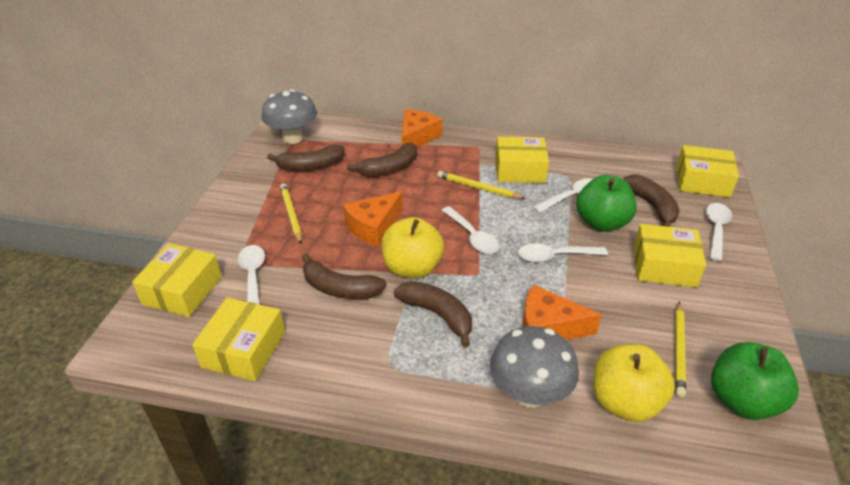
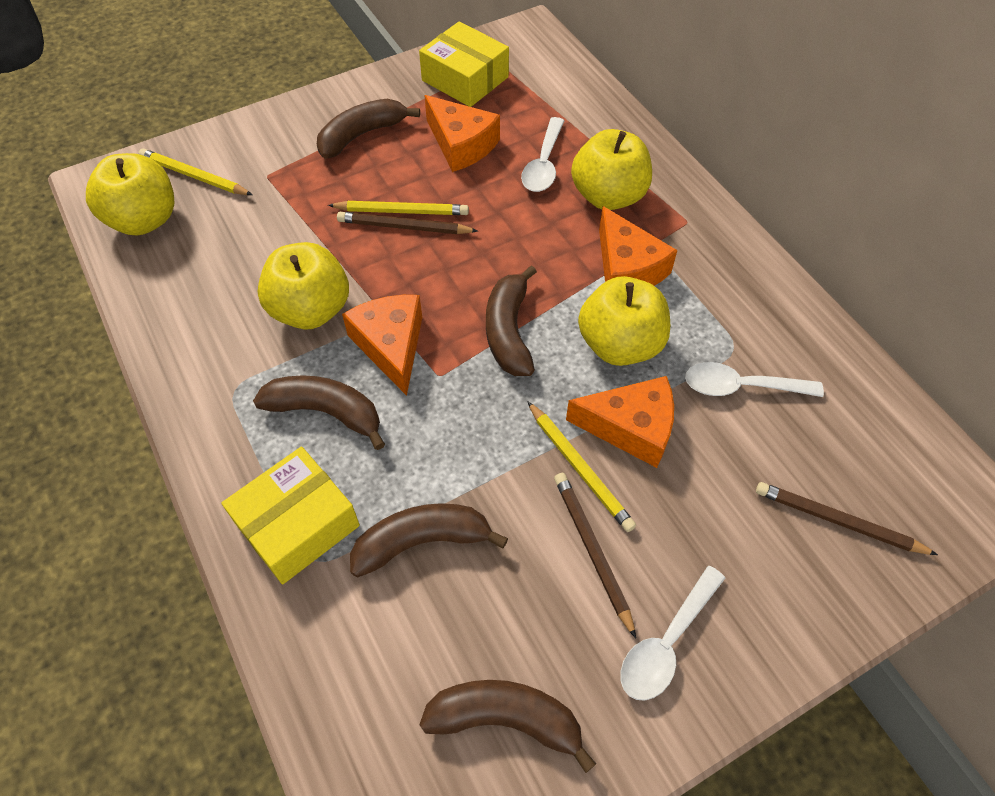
brown pencil: none = 0 -> [337,212,478,234] [554,473,636,638] [756,482,938,555] = 3
green apple: [576,175,637,232] [711,342,799,420] = 2 -> none = 0
grey mushroom: [262,89,317,144] [490,326,579,407] = 2 -> none = 0
orange cheese: [343,191,403,246] [402,109,442,147] [522,284,602,340] = 3 -> [342,295,422,396] [424,95,500,172] [566,376,674,468] [599,206,677,286] = 4
white spoon: [238,245,265,305] [441,206,499,254] [518,244,608,262] [533,178,593,213] [706,203,732,261] = 5 -> [521,117,564,192] [620,566,725,701] [685,362,824,397] = 3
yellow apple: [381,217,444,278] [593,344,675,422] = 2 -> [86,153,175,236] [258,242,349,329] [571,129,652,210] [578,276,670,366] = 4
yellow box: [132,243,222,317] [192,298,285,381] [496,137,549,183] [634,224,706,287] [676,145,739,198] = 5 -> [221,447,360,584] [419,21,509,107] = 2

